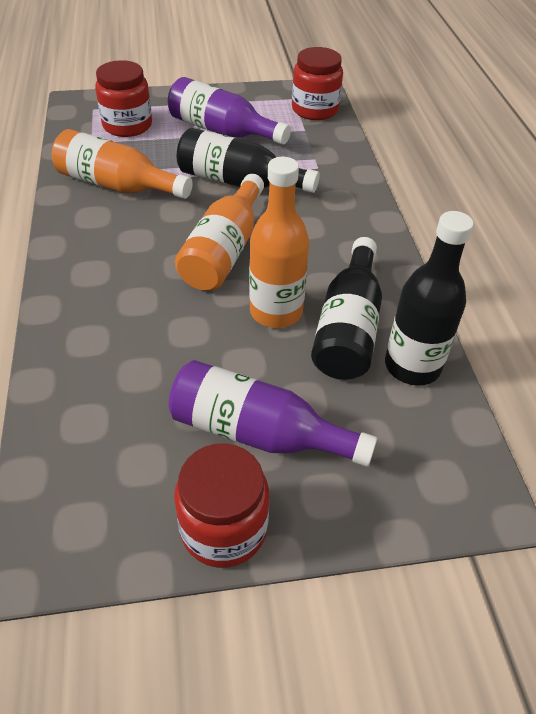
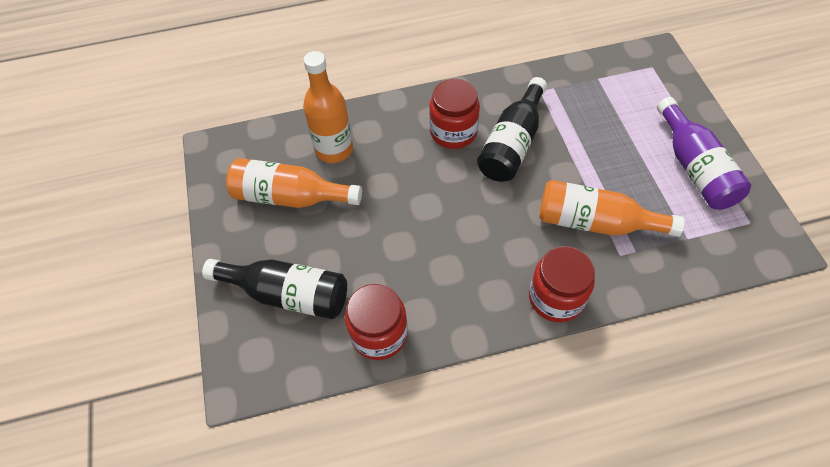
black bottle: [177,128,320,193] [311,237,382,380] [385,211,474,386] = 3 -> [202,259,347,319] [477,77,547,182] = 2
purple bottle: [168,77,291,145] [169,360,377,467] = 2 -> [657,97,751,210] = 1

